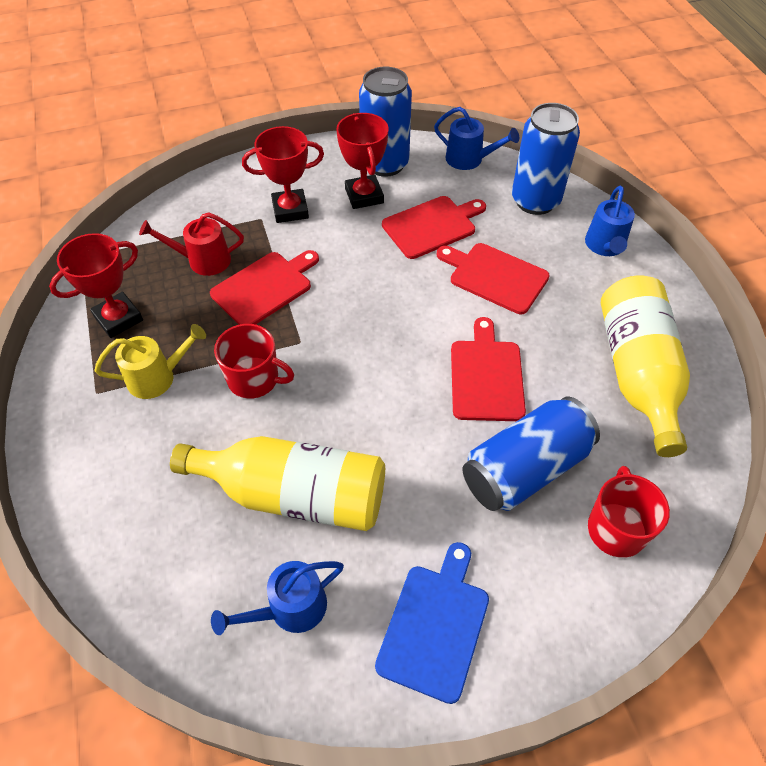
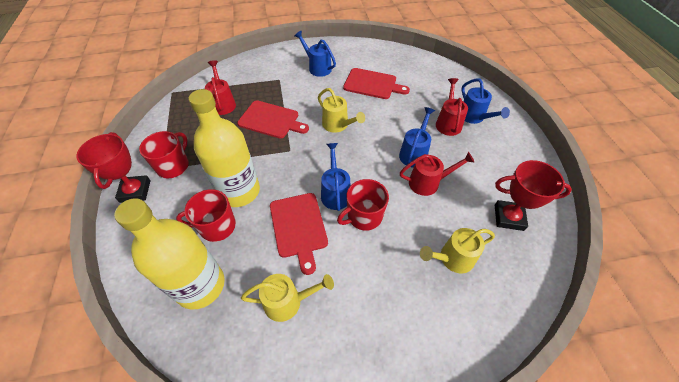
blue can: [359,66,412,177] [462,397,600,511] [512,103,580,215] = 3 -> none = 0
blue cutting board: [375,542,489,704] = 1 -> none = 0
blue watering can: [211,561,344,635] [434,107,519,170] [585,186,635,256] = 3 -> [295,31,336,77] [321,143,351,211] [399,107,435,168] [461,78,510,124] = 4
red cutting board: [210,250,319,325] [382,196,486,259] [437,243,550,314] [451,317,526,421] = 4 -> [237,101,309,139] [270,193,328,275] [343,68,410,99] = 3
red mug: [214,324,294,399] [588,466,670,558] = 2 -> [139,131,189,179] [176,189,236,242] [337,179,389,231] = 3
red trophy: [49,233,143,338] [242,126,324,223] [336,113,389,209] = 3 -> [76,132,150,203] [495,160,572,231] = 2
red watering can: [139,212,244,276] = 1 -> [205,60,236,115] [400,152,475,196] [436,78,468,136] = 3
yellow watering can: [95,324,206,399] = 1 -> [241,274,334,322] [318,88,365,133] [420,228,495,273] = 3

